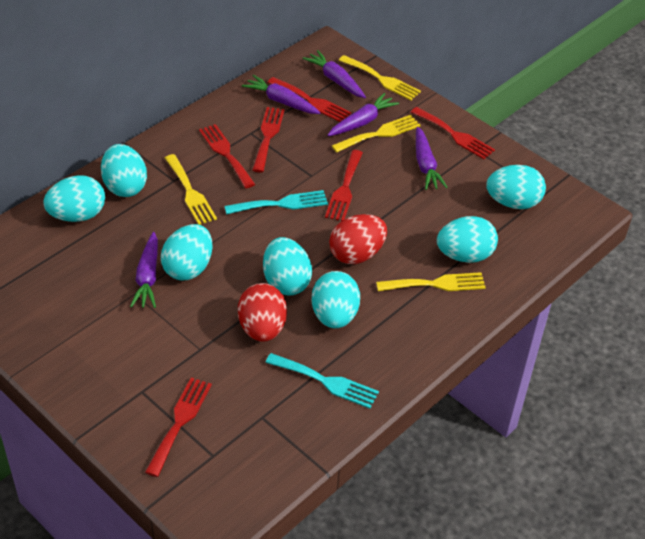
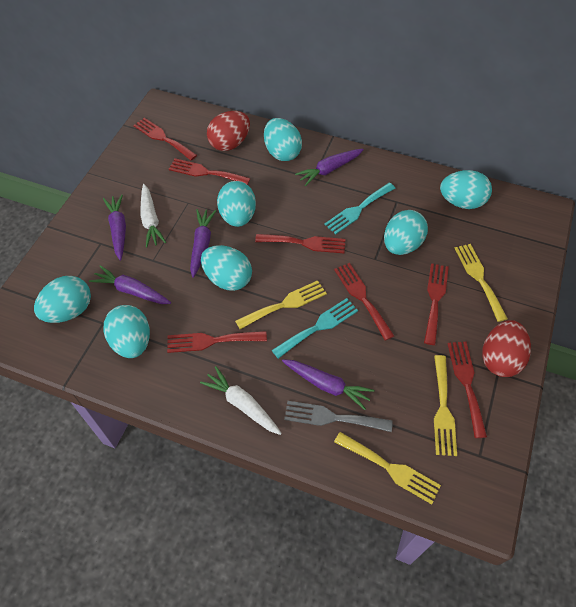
grey fork: none = 0 -> [284,401,393,432] = 1
red fork: [145,378,212,477] [199,124,255,188] [252,107,285,173] [267,77,352,122] [325,150,363,221] [411,107,495,159] = 6 -> [133,118,197,160] [167,331,267,353] [169,158,250,185] [255,234,345,253] [334,263,394,341] [424,263,449,345] [447,342,487,438] = 7
white carrot: none = 0 -> [140,184,166,247] [200,366,282,435] = 2

